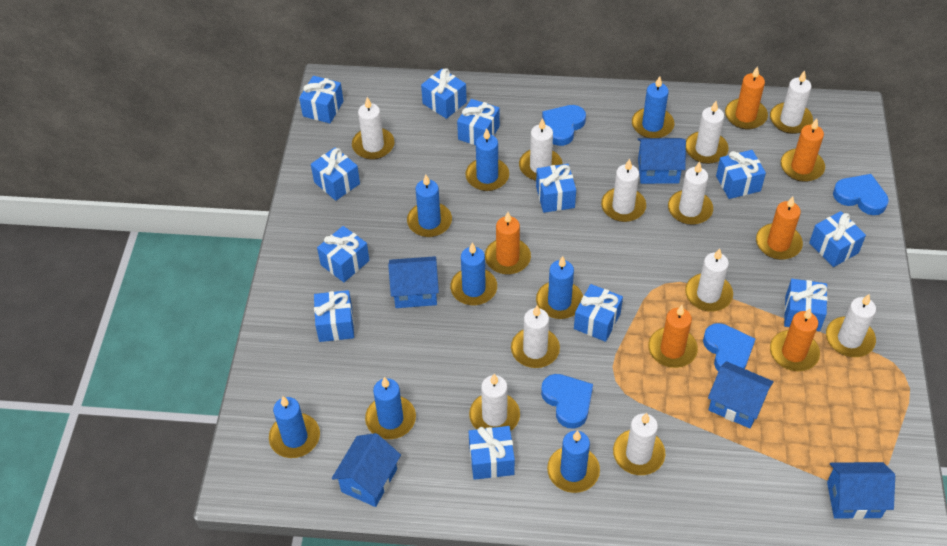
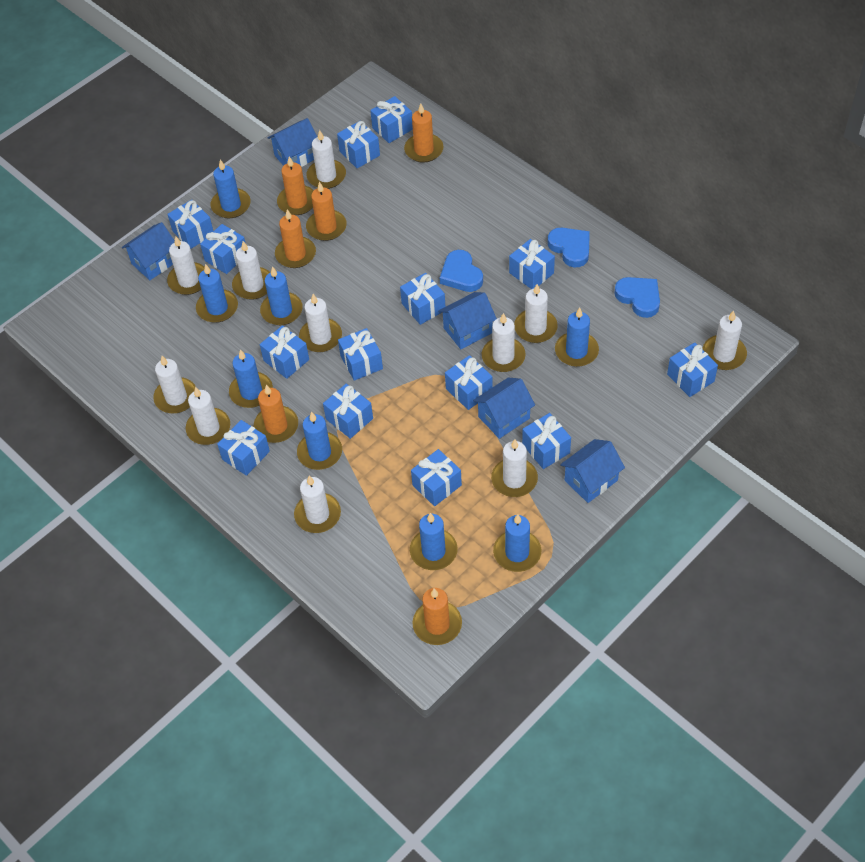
blue gift: [299,76,344,123] [311,147,360,201] [314,290,354,342] [317,226,370,282] [421,68,467,119] [457,99,500,145] [469,426,515,480] [536,164,576,213] [574,284,623,342] [716,150,766,199] [784,279,828,331] [809,211,866,267] = 12 -> [167,200,213,249] [200,224,245,274] [217,420,270,476] [260,325,309,379] [323,384,373,439] [337,121,380,168] [338,328,383,381] [370,96,413,143] [400,273,445,325] [411,449,462,506] [445,355,493,410] [509,239,555,289] [522,413,571,469] [667,342,718,397] = 14
blue heart: [541,374,593,429] [542,105,586,146] [703,323,755,371] [833,174,889,215] = 4 -> [440,250,483,292] [548,228,590,268] [614,277,660,318] = 3

